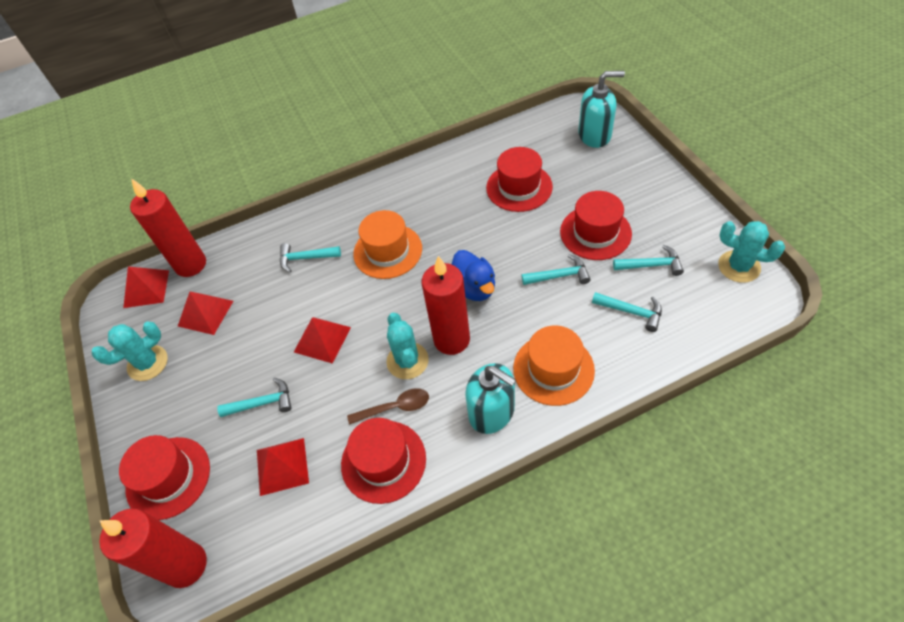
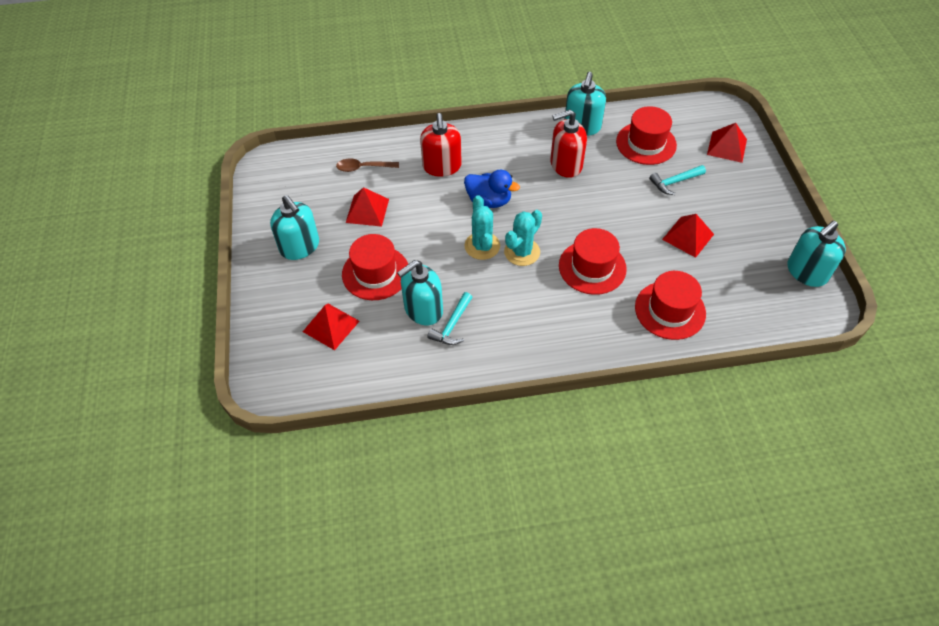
orange hat: [353,210,422,279] [513,325,595,406] = 2 -> none = 0
red candle: [99,508,207,588] [130,178,206,277] [422,256,470,355] = 3 -> none = 0
red soap dispenser: none = 0 -> [420,113,462,177] [550,109,587,178] = 2
turquoise cactus: [92,322,168,381] [386,313,429,379] [718,221,785,283] = 3 -> [464,195,500,260] [504,210,542,266] = 2
turquoise hammer: [217,378,292,417] [280,243,341,272] [522,254,591,285] [592,292,662,332] [613,245,684,276] = 5 -> [427,292,473,345] [649,165,706,195] = 2
turquoise soap dispenser: [465,363,516,434] [578,71,625,148] = 2 -> [270,195,319,260] [397,260,443,325] [564,72,606,136] [788,221,846,287] = 4

